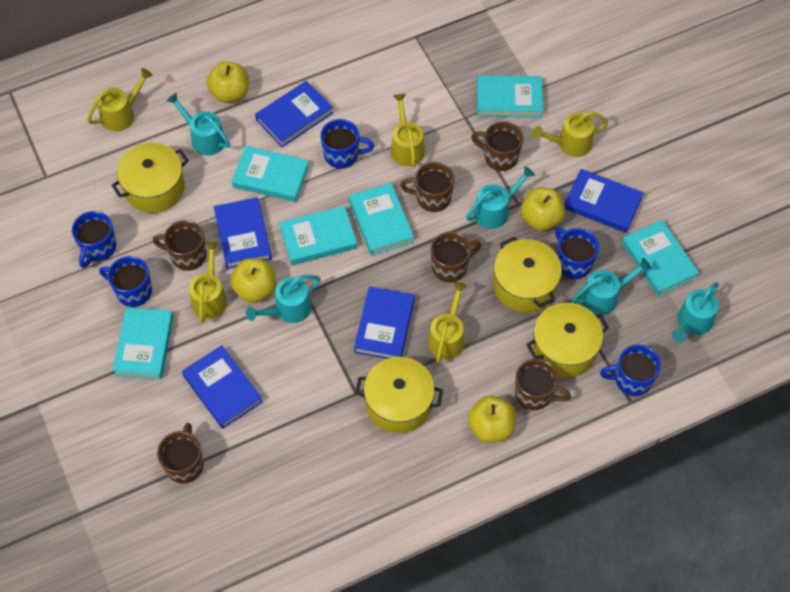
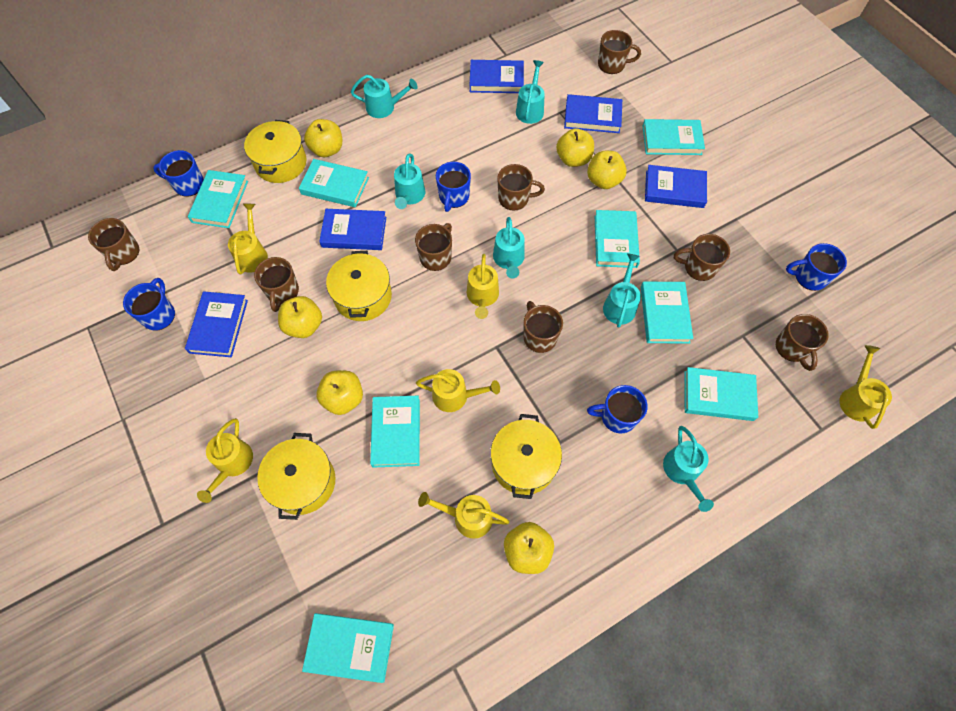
brown mug: [152,220,206,271] [157,423,203,483] [400,162,455,212] [431,232,482,283] [471,121,523,171] [515,359,571,410] = 6 -> [88,218,139,271] [254,257,299,312] [415,223,452,271] [497,164,545,210] [524,301,563,353] [598,30,641,74] [674,234,730,281] [776,314,829,371] = 8
turquoise book: [113,307,174,380] [232,146,309,202] [279,206,357,265] [349,183,414,256] [477,75,543,118] [622,220,699,296] = 6 -> [188,170,248,228] [299,159,369,207] [302,613,394,683] [370,396,420,468] [595,210,640,268] [641,282,693,344] [643,119,705,155] [684,367,758,421] = 8
turquoise watering can: [167,93,230,156] [246,275,320,323] [466,166,535,229] [572,258,651,315] [672,282,719,342] = 5 -> [351,75,418,118] [394,154,425,209] [493,217,525,279] [516,60,545,124] [603,253,641,328] [663,426,714,512] = 6
yellow apple: [207,62,249,103] [230,258,276,303] [468,395,516,443] [521,188,565,231] = 4 -> [278,296,322,338] [304,119,342,157] [316,370,363,415] [504,522,554,574] [556,128,594,167] [587,151,627,189] = 6
yellow watering can: [87,68,153,131] [189,241,227,323] [391,94,425,167] [428,282,467,364] [533,111,608,157] = 5 -> [197,418,253,503] [228,204,268,274] [416,369,500,412] [418,492,510,539] [467,254,499,319] [840,345,892,429] = 6

